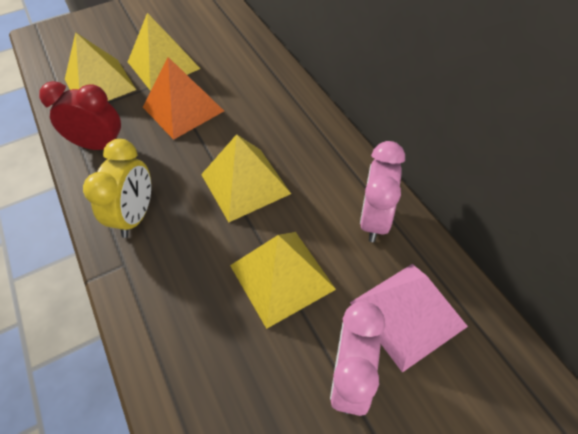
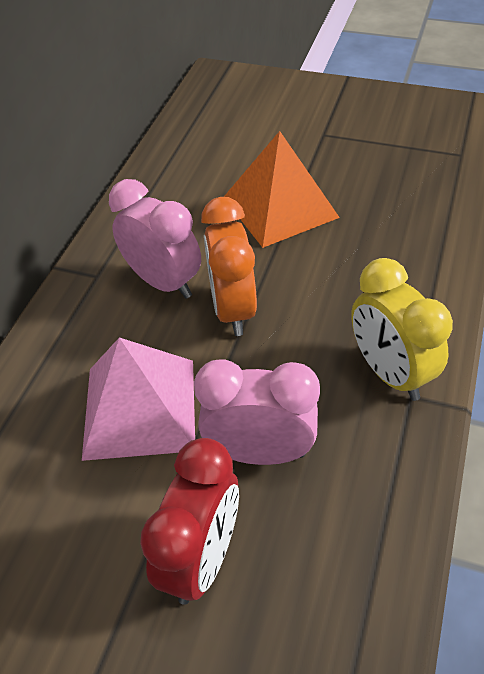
orange clock: none = 0 -> [201,197,257,336] = 1
yellow pyramid: [65,32,136,101] [128,13,200,91] [201,134,291,222] [230,232,336,329] = 4 -> none = 0

